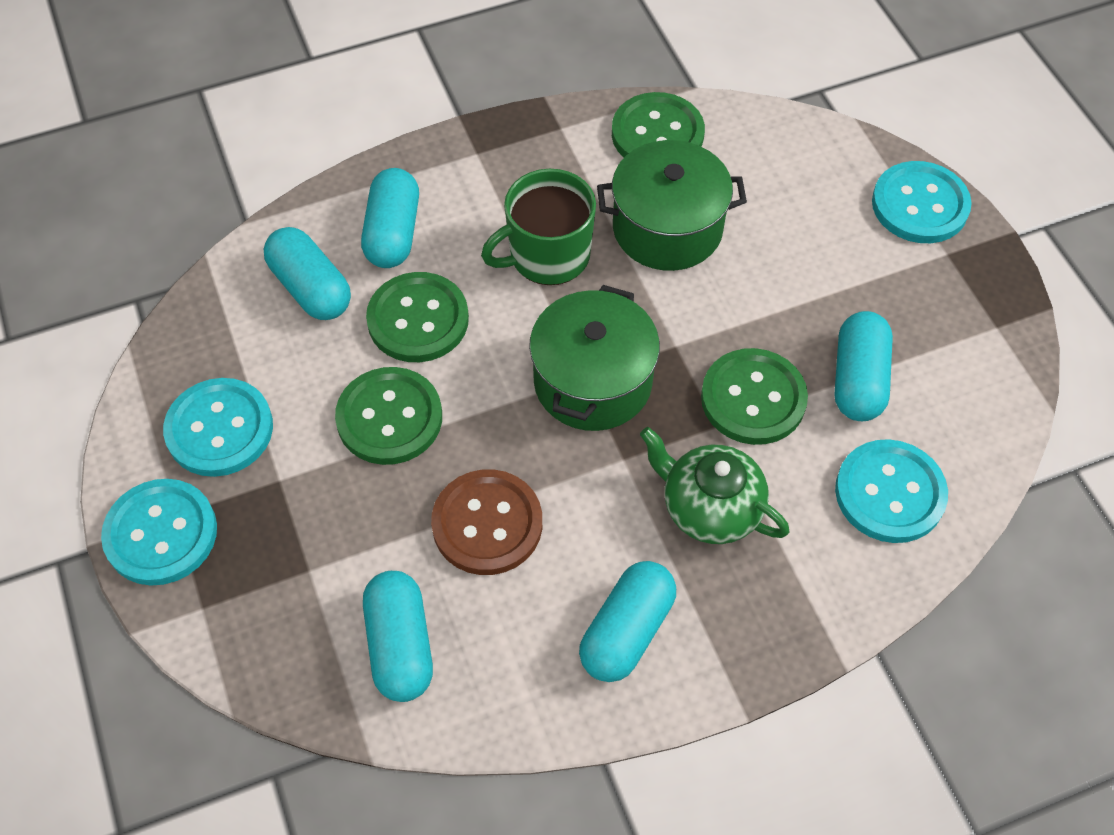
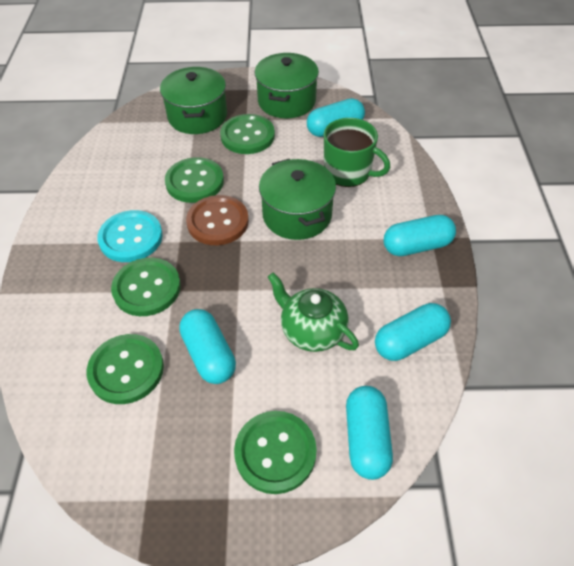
green button: [335,367,442,465] [366,272,469,362] [612,92,705,157] [701,348,808,445] = 4 -> [87,334,164,404] [111,258,181,316] [165,157,224,203] [220,114,275,154] [234,411,317,494] = 5
green pot: [529,285,660,431] [597,140,747,271] = 2 -> [160,67,227,134] [255,53,319,118] [259,159,336,240] = 3
turquoise button: [101,479,217,586] [163,378,273,477] [835,439,948,543] [872,161,972,243] = 4 -> [97,210,163,262] = 1

